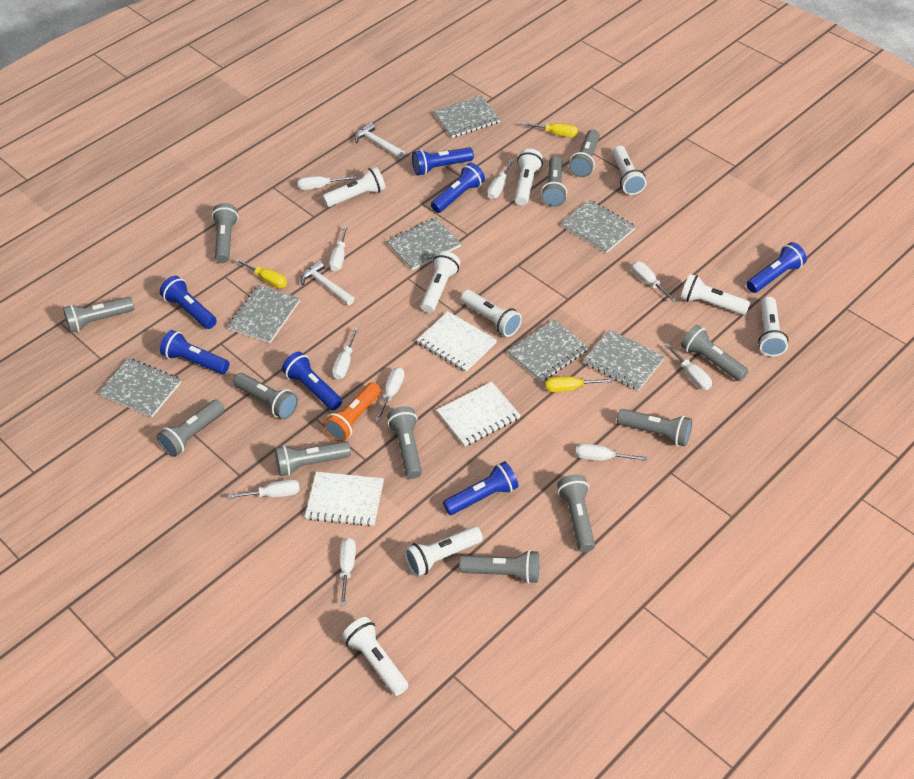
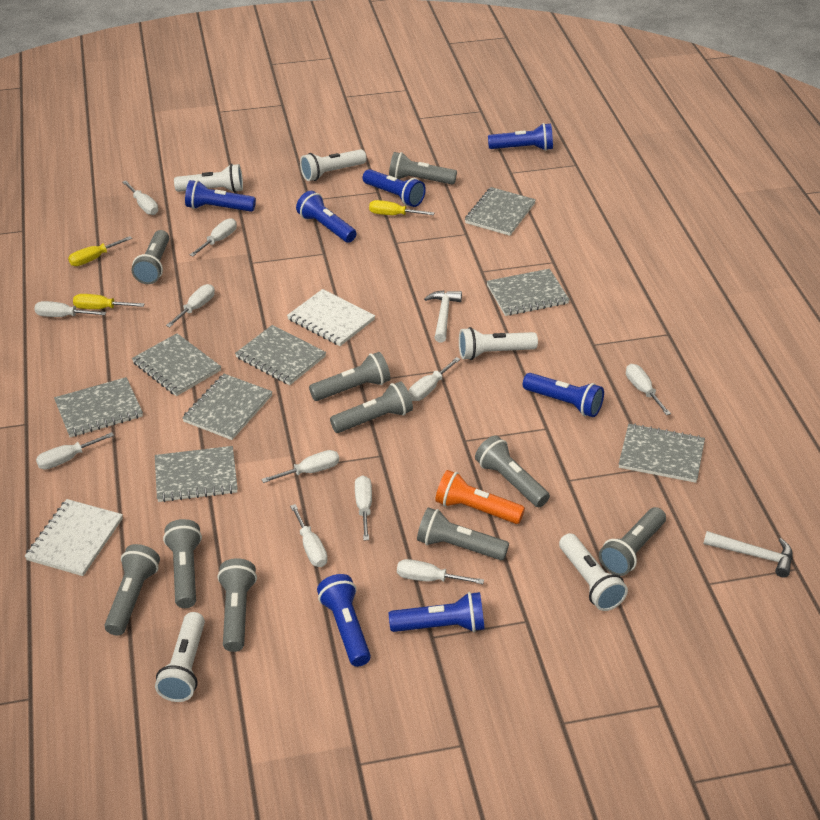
grey flashlight: [63,297,134,333] [157,400,224,457] [212,203,239,263] [233,373,298,419] [275,441,351,476] [387,406,422,479] [459,550,539,584] [541,156,567,207] [557,475,595,552] [569,129,600,177] [617,409,692,446] [681,325,748,381] = 12 -> [104,544,160,636] [132,230,169,284] [163,519,202,608] [217,558,257,652] [309,352,390,401] [330,381,413,433] [389,152,457,185] [417,507,509,560] [475,435,550,507] [599,507,666,576] = 10
grey notebook: [98,358,181,417] [227,285,300,343] [387,217,462,270] [433,96,500,138] [508,320,588,382] [561,200,636,253] [583,329,665,391] = 7 -> [54,377,143,437] [132,333,221,396] [155,446,238,502] [182,374,273,440] [235,325,326,385] [465,187,536,236] [487,269,570,316] [619,423,705,483] = 8
white flashlight: [323,167,385,207] [342,617,409,696] [405,526,483,577] [421,251,460,313] [461,290,522,337] [515,149,543,206] [612,146,647,195] [680,274,751,315] [758,297,788,357] = 9 -> [155,612,205,702] [174,164,243,192] [300,149,367,181] [459,327,538,360] [559,533,628,611] = 5
white notebook: [305,472,384,526] [417,311,497,372] [437,382,521,447] = 3 -> [25,499,123,576] [287,289,375,346] = 2
white screwdriver: [227,479,300,499] [298,176,356,190] [329,225,348,271] [332,328,358,379] [339,538,356,606] [375,367,404,421] [487,159,514,199] [576,443,647,461] [631,261,677,302] [665,344,712,390] = 10 -> [34,301,106,317] [36,432,114,470] [123,181,158,215] [166,284,215,327] [190,218,237,256] [261,450,339,483] [290,504,328,567] [355,475,372,540] [397,559,484,584] [408,357,461,401] [626,364,671,415] = 11

